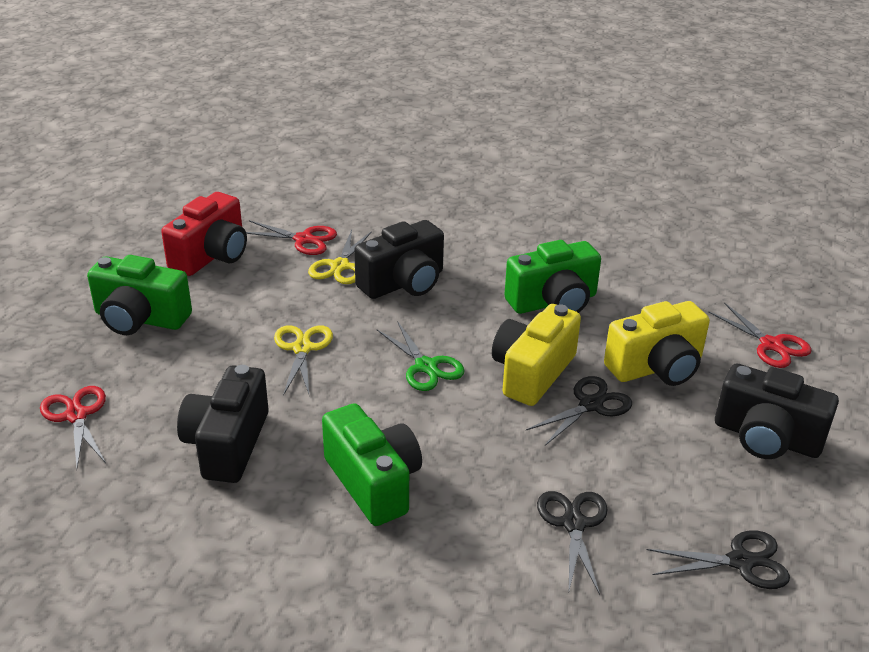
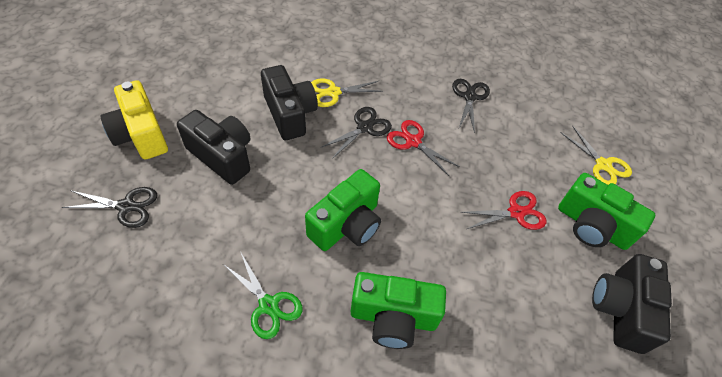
red camera: [161,192,247,276] = 1 -> none = 0
red scissors: [40,386,106,468] [246,220,337,255] [708,302,812,368] = 3 -> [387,120,460,176] [460,191,547,230] = 2
yellow camera: [492,304,581,406] [604,301,710,386] = 2 -> [101,80,168,159] = 1

